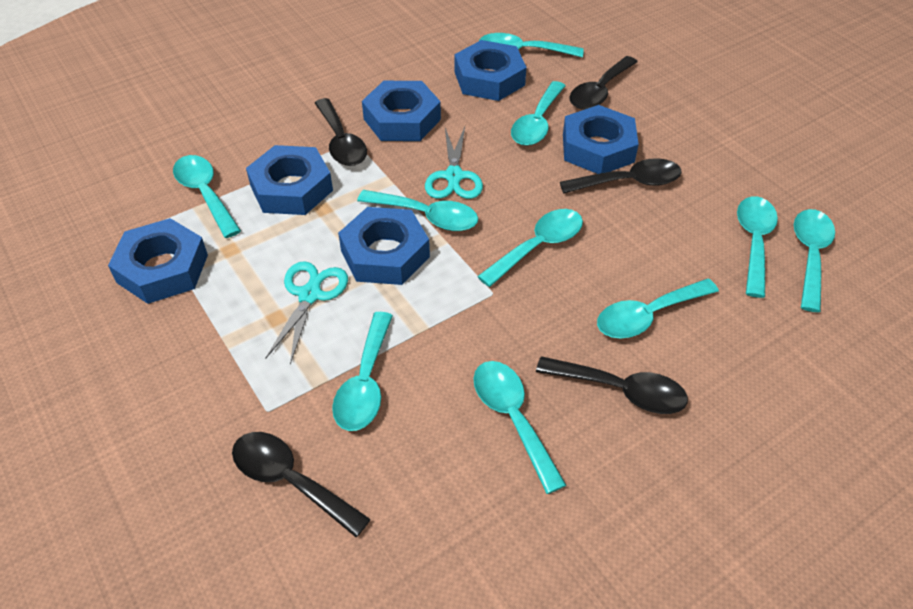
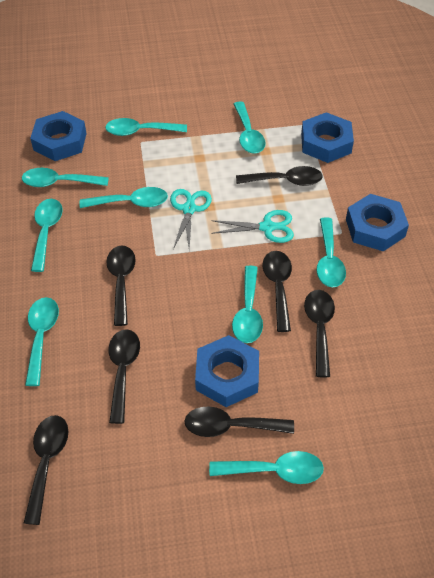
black spoon: [232,432,371,537] [315,98,367,166] [536,356,688,414] [560,158,682,194] [569,56,638,110] = 5 -> [24,415,69,525] [106,245,136,326] [109,329,140,424] [185,406,294,437] [236,166,323,186] [263,251,292,332] [304,290,335,378] = 7
blue nut: [108,218,208,304] [246,145,333,215] [338,207,430,285] [362,81,441,141] [455,40,527,101] [563,105,639,174] = 6 -> [30,111,87,161] [195,335,259,407] [301,112,354,163] [346,194,409,251] = 4
turquoise spoon: [173,155,241,238] [332,312,393,431] [357,190,478,231] [473,361,566,494] [477,209,583,287] [479,33,584,57] [511,81,566,146] [597,279,719,338] [737,197,778,298] [794,209,835,312] = 10 -> [22,168,109,187] [25,297,59,386] [31,199,63,272] [80,187,168,208] [105,118,187,136] [209,451,324,484] [232,265,263,343] [234,101,266,153] [317,217,346,287] = 9

